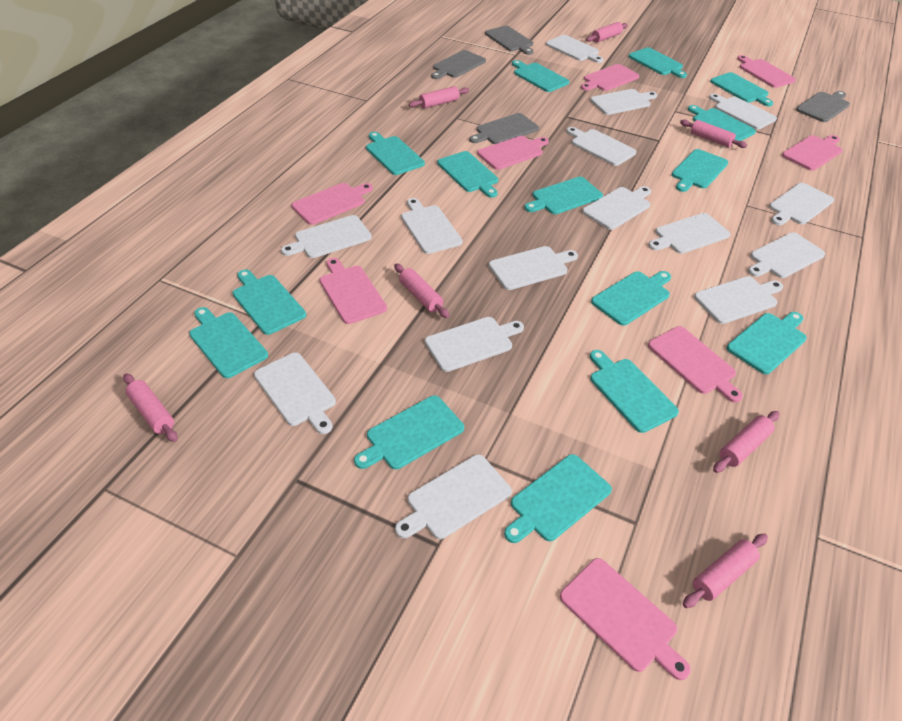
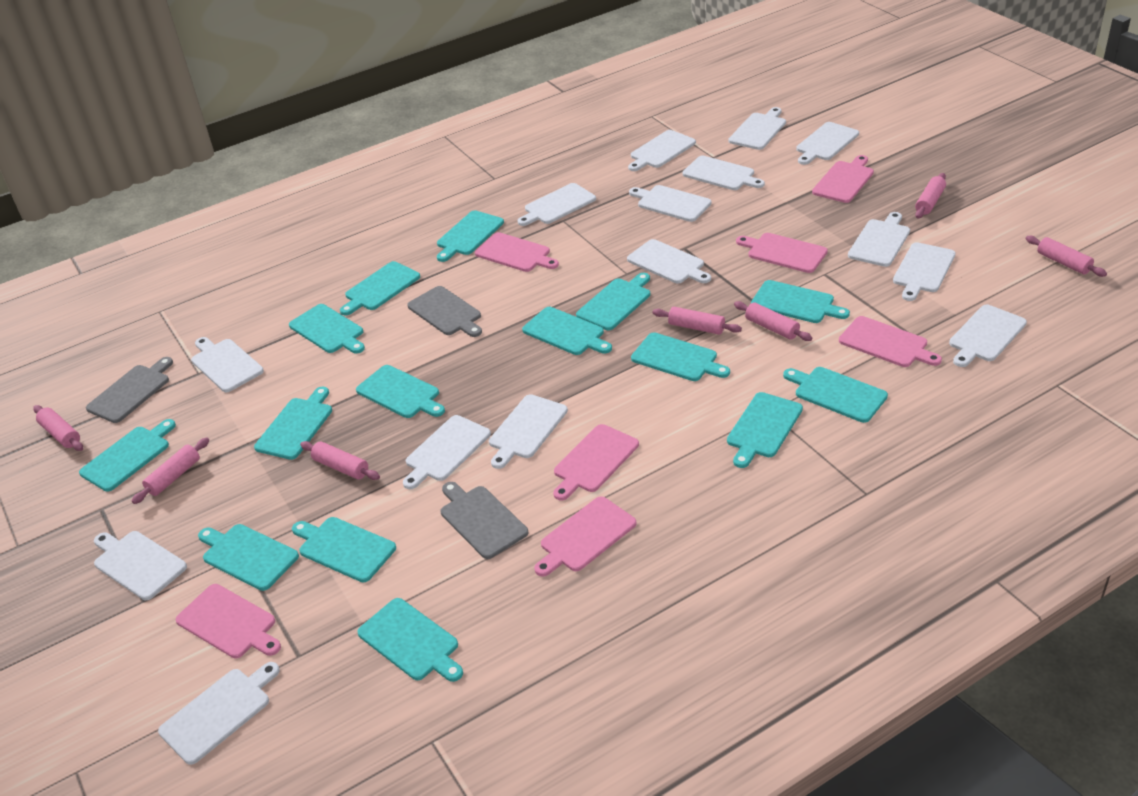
grey cutting board: [431,50,486,79] [469,113,539,144] [485,26,533,55] [796,91,850,122] = 4 -> [86,357,173,423] [407,286,482,337] [440,482,528,559] = 3
pink cutting board: [292,183,373,225] [319,258,387,324] [477,136,549,170] [560,558,691,680] [581,64,640,91] [648,326,743,403] [737,55,796,88] [782,135,842,171] = 8 -> [176,584,281,658] [475,232,559,272] [534,496,637,577] [553,424,639,500] [736,233,828,273] [812,155,874,203] [839,316,942,367] = 7

